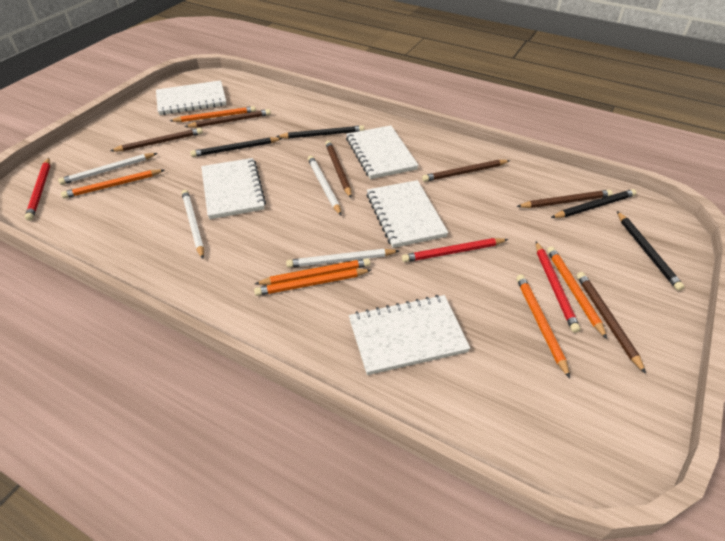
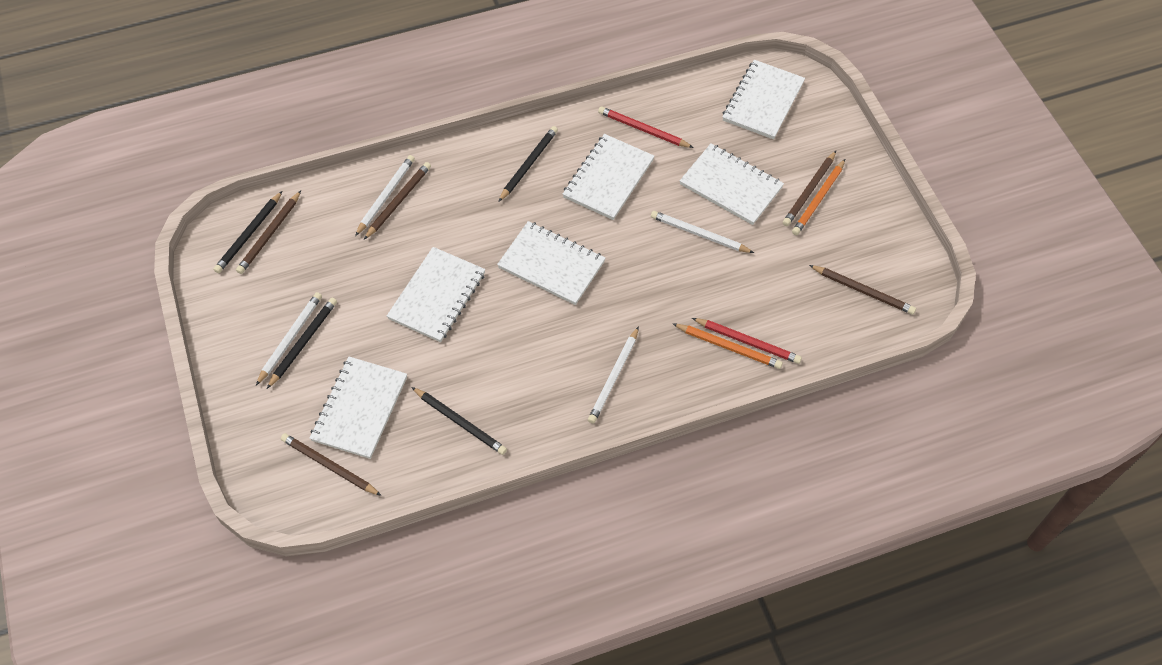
brown pencil: [110,128,203,151] [185,109,271,128] [325,140,352,198] [422,160,510,182] [516,190,613,208] [577,272,646,374] = 6 -> [236,191,301,274] [281,433,382,496] [364,162,431,240] [783,151,836,226] [809,265,916,315] = 5
orange pencil: [61,170,164,199] [170,106,256,122] [254,269,371,296] [255,258,370,285] [516,274,570,378] [547,246,607,339] = 6 -> [672,323,783,369] [792,159,845,235] = 2
red pencil: [25,158,50,221] [402,238,508,262] [536,241,580,333] = 3 -> [598,107,694,148] [692,318,802,364] = 2
white notebook: [156,80,227,115] [201,158,266,219] [346,125,419,179] [349,295,470,375] [366,180,448,248] = 5 -> [310,357,407,459] [387,247,485,342] [497,221,605,305] [563,134,655,220] [680,143,784,225] [723,60,805,139] = 6

